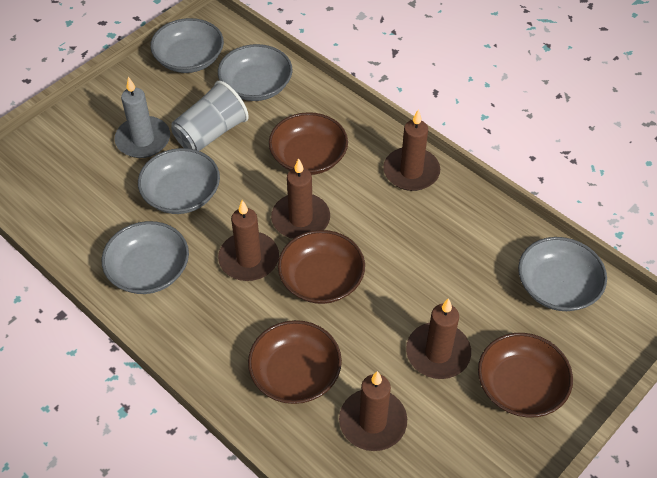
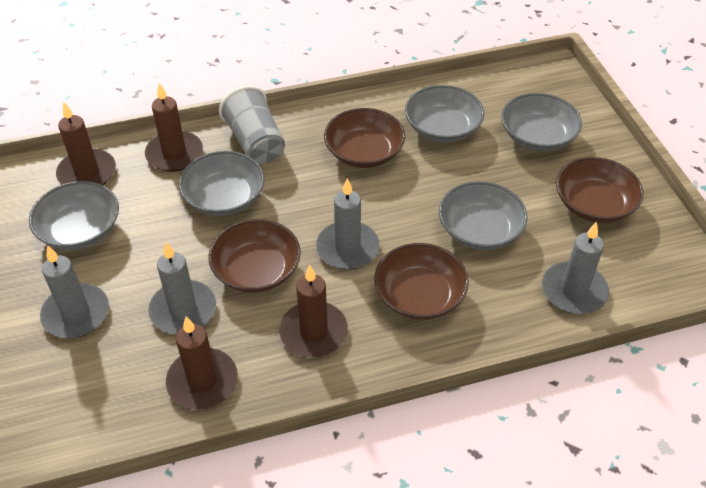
brown candle: [218,200,279,281] [271,158,330,239] [339,371,407,451] [383,109,440,191] [406,298,471,379] = 5 -> [56,101,116,185] [145,83,203,172] [166,316,238,410] [279,265,348,357] = 4
grey candle: [114,77,170,158] = 1 -> [40,245,109,338] [148,242,216,334] [316,178,379,270] [542,222,609,314] = 4

